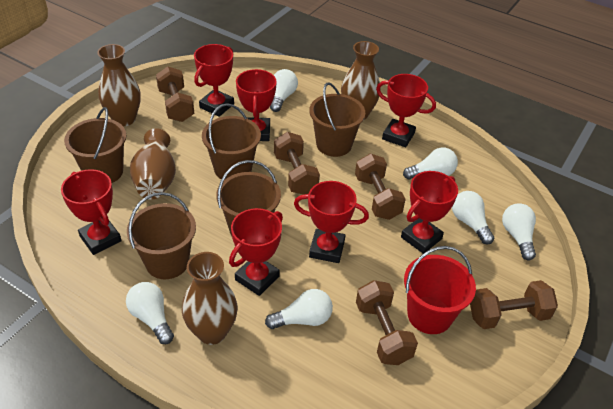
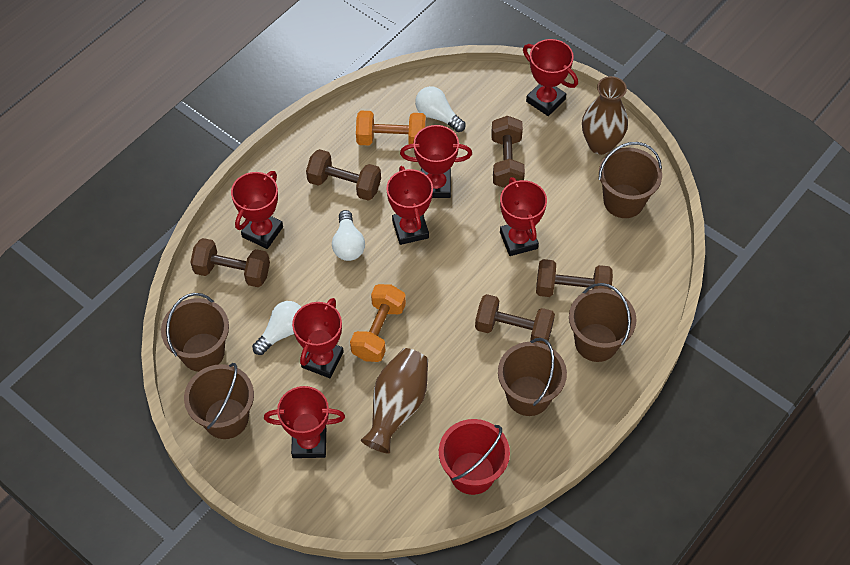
brown vase: [97,44,141,126] [130,128,176,200] [182,252,238,345] [341,41,380,120] = 4 -> [361,348,428,454] [582,76,628,155] = 2
orange dumbbell: none = 0 -> [350,284,406,362] [356,111,426,145] = 2
white light bulb: [126,282,174,344] [265,289,333,329] [270,69,298,112] [403,148,458,180] [452,191,494,245] [502,203,536,261] = 6 -> [252,301,301,355] [332,210,365,261] [415,86,465,132] = 3

